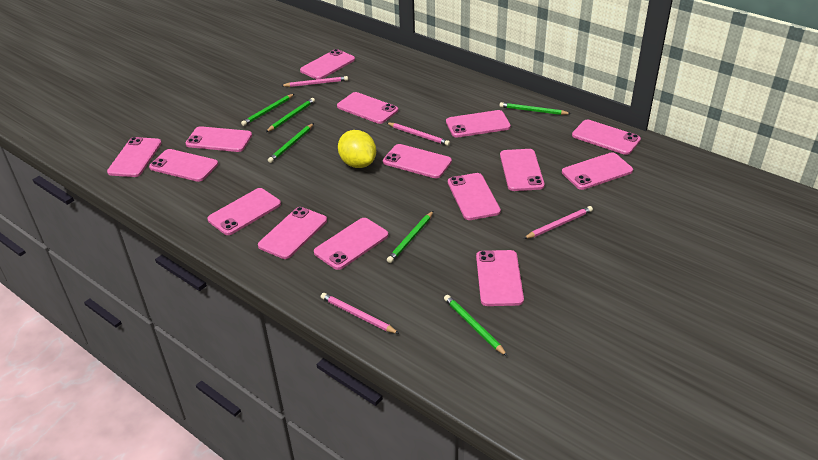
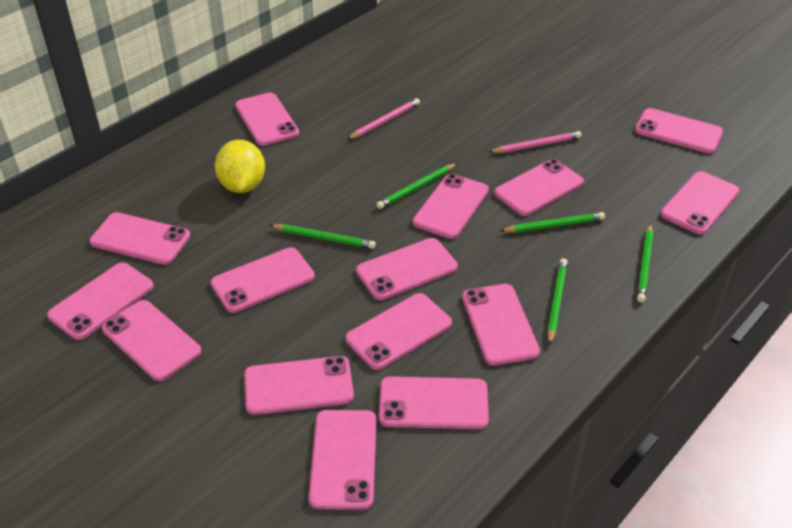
green pencil: [241,94,294,126] [266,98,315,132] [268,123,314,163] [387,211,433,263] [444,295,507,356] [499,102,571,115] = 6 -> [269,224,376,249] [376,163,457,209] [500,212,605,233] [547,258,568,345] [637,223,653,302] = 5
pink pencil: [281,76,348,87] [321,293,399,334] [387,122,450,146] [523,206,593,239] = 4 -> [347,98,420,140] [489,131,581,153] = 2

